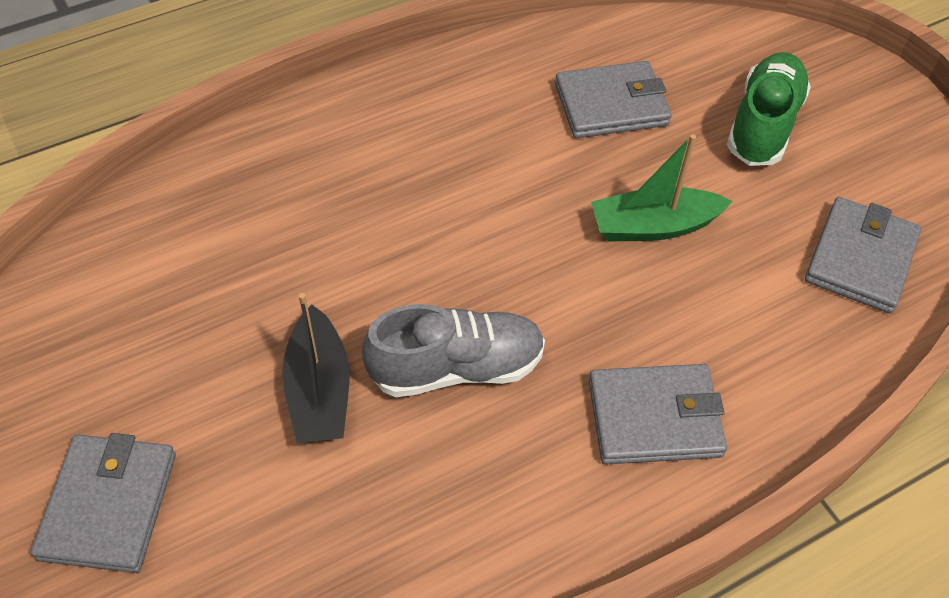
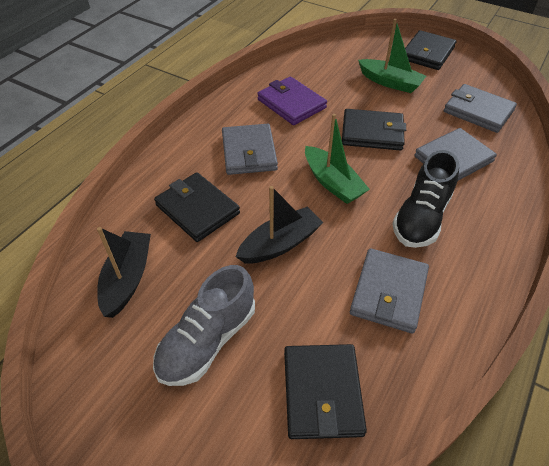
black boat: [282,293,350,443] = 1 -> [97,227,151,318] [236,186,323,264] = 2
black shoe: none = 0 -> [392,150,459,248] = 1
black wallet: none = 0 -> [154,172,240,242] [284,344,367,439] [342,109,406,151] [405,30,456,70] = 4
green boat: [591,134,732,242] = 1 -> [305,114,370,204] [358,19,426,93] = 2
green shoe: [727,52,811,166] = 1 -> none = 0
purple wallet: none = 0 -> [257,76,327,125] = 1

